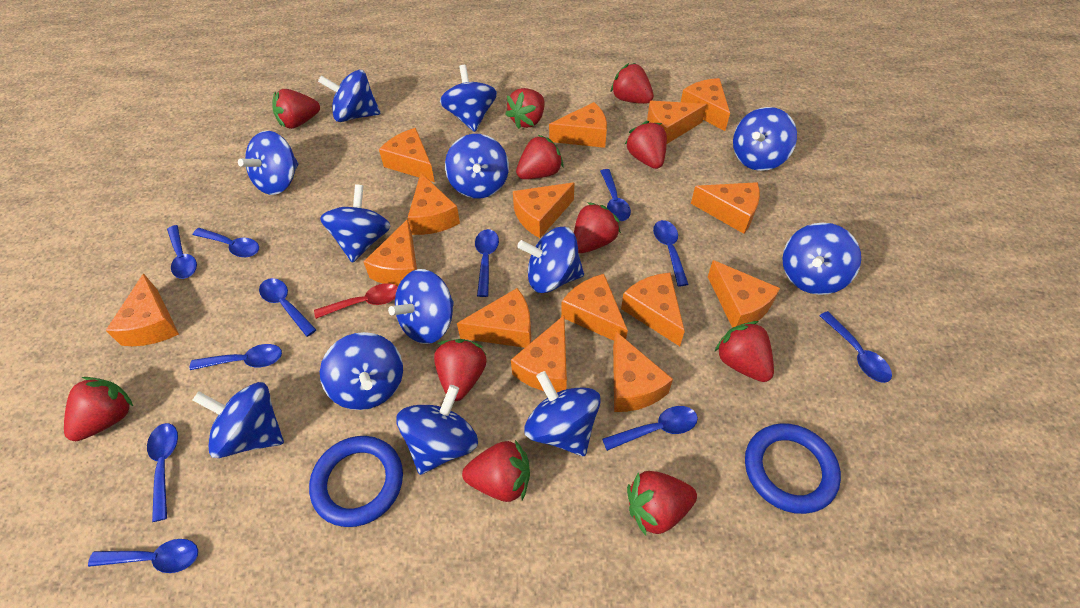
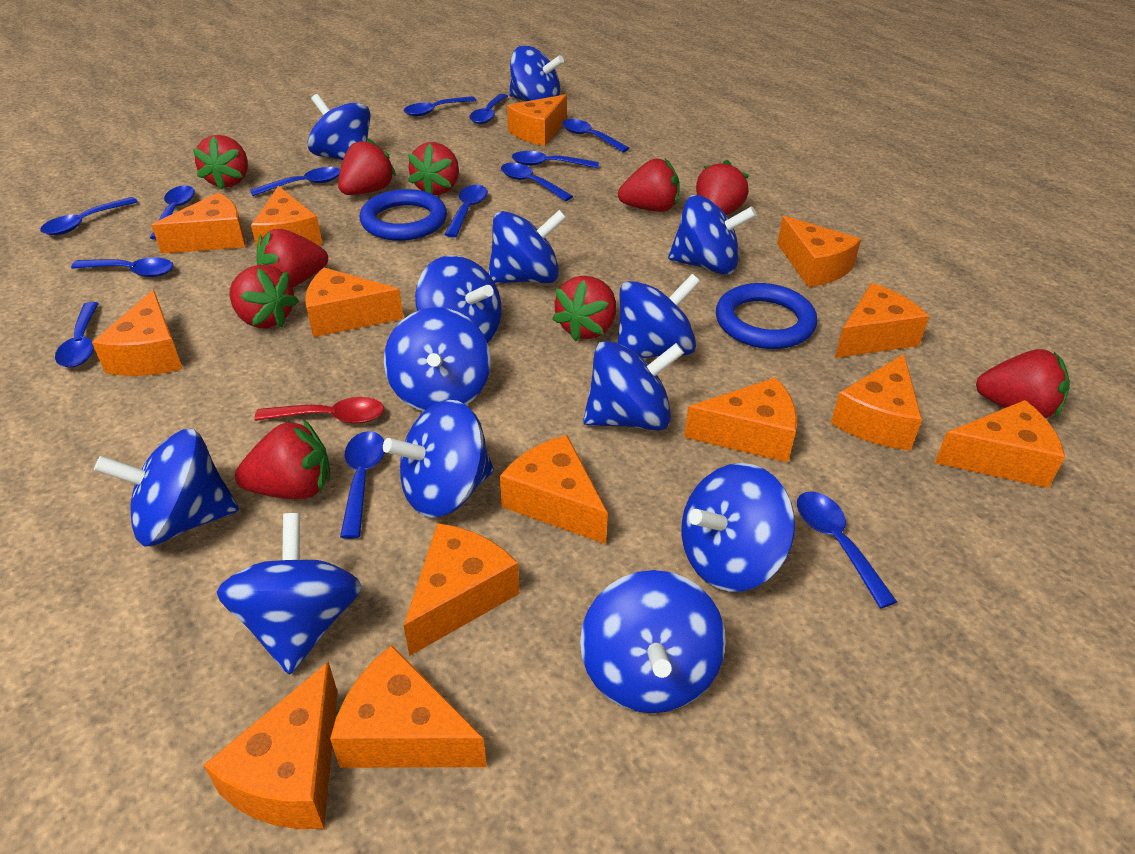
blue spoon: [88,539,198,573] [147,423,178,522] [167,225,197,279] [189,344,282,370] [193,228,259,257] [259,278,316,337] [475,229,499,297] [600,169,631,221] [602,406,698,451] [653,220,689,286] [819,311,892,383] = 11 -> [40,197,138,235] [55,302,99,367] [71,257,174,277] [150,185,195,240] [250,167,340,196] [340,431,385,539] [404,96,477,116] [444,185,488,237] [470,94,508,124] [501,163,573,201] [512,151,599,168] [562,119,629,152] [797,491,897,608] = 13
orange cheese: [105,273,179,346] [363,219,417,286] [379,128,435,182] [408,173,460,235] [457,288,531,348] [511,315,567,392] [513,183,574,238] [549,102,607,148] [561,274,628,341] [613,331,673,412] [621,273,685,346] [647,101,707,144] [681,78,730,131] [691,182,760,234] [708,260,780,328] = 15 -> [92,290,183,376] [151,193,245,254] [204,661,338,829] [251,186,322,248] [305,268,403,337] [330,645,487,768] [404,523,519,656] [500,435,608,544] [507,94,567,146] [684,377,797,462] [777,216,861,287] [831,354,922,450] [835,283,929,358] [934,400,1065,488] = 14
red strawberry: [64,377,133,441] [272,89,320,129] [434,339,487,401] [462,440,530,502] [505,88,544,129] [516,135,564,179] [574,202,621,253] [610,63,654,104] [625,121,667,169] [627,471,697,535] [714,321,774,382] = 11 -> [192,135,248,190] [229,265,299,328] [235,419,330,499] [256,229,328,287] [338,138,396,195] [408,142,459,195] [552,276,616,342] [618,158,680,212] [696,160,749,215] [976,349,1070,419] = 10

